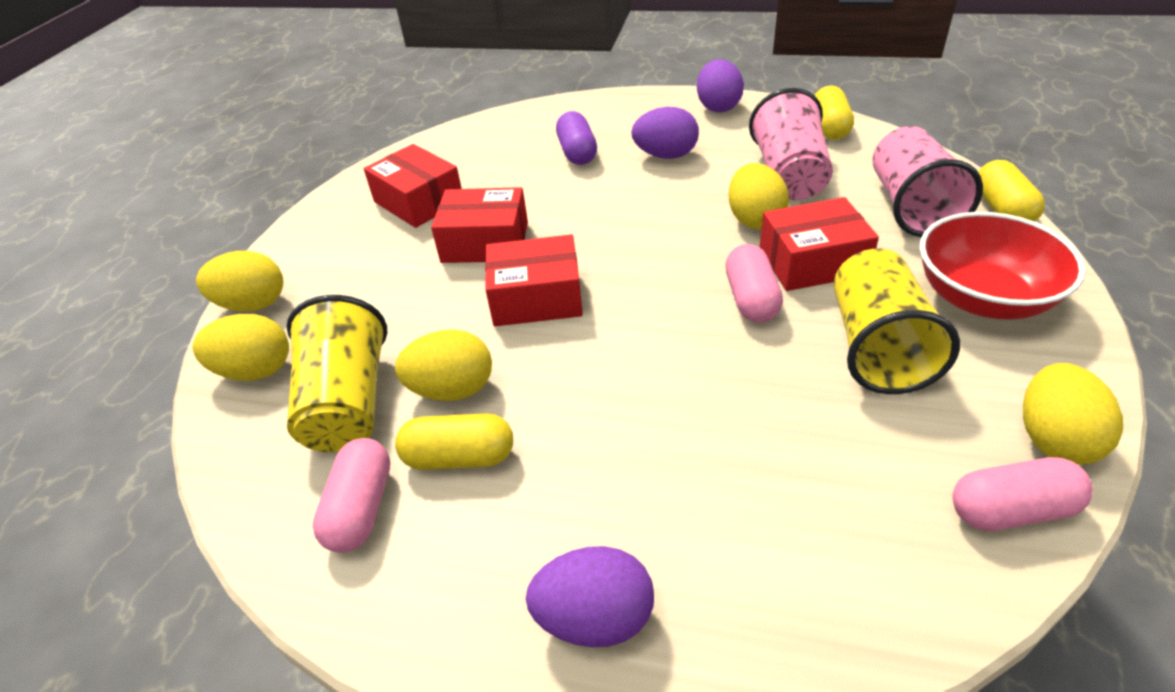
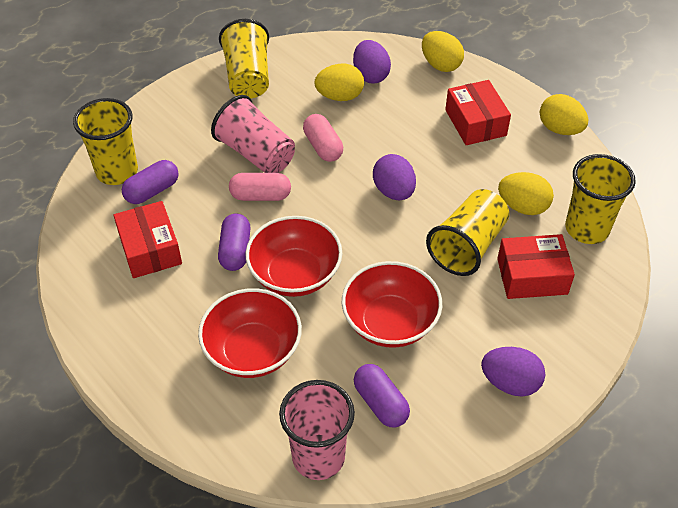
pink capsule: [313,438,390,553] [725,244,783,323] [953,457,1093,531] = 3 -> [229,173,291,201] [303,114,343,162] = 2
purple capsule: [556,111,597,165] = 1 -> [122,160,179,204] [218,213,250,271] [354,364,410,427] = 3
red bowl: [920,212,1086,320] = 1 -> [198,288,302,378] [245,216,342,297] [342,261,442,348] = 3
red box: [364,144,462,228] [431,187,528,263] [485,234,583,326] [760,197,879,291] = 4 -> [113,201,182,278] [445,80,511,145] [497,234,575,299] = 3
yellow capsule: [395,413,513,470] [814,86,854,140] [978,160,1045,222] = 3 -> none = 0
yellow cup: [286,295,387,452] [834,249,960,394] = 2 -> [73,98,138,185] [219,19,269,99] [426,189,509,276] [565,154,636,244] = 4
yellow egg: [193,314,289,381] [196,251,283,311] [395,330,492,401] [728,163,789,229] [1023,363,1123,465] = 5 -> [315,64,364,101] [422,31,464,72] [498,172,554,215] [540,94,588,135] = 4

